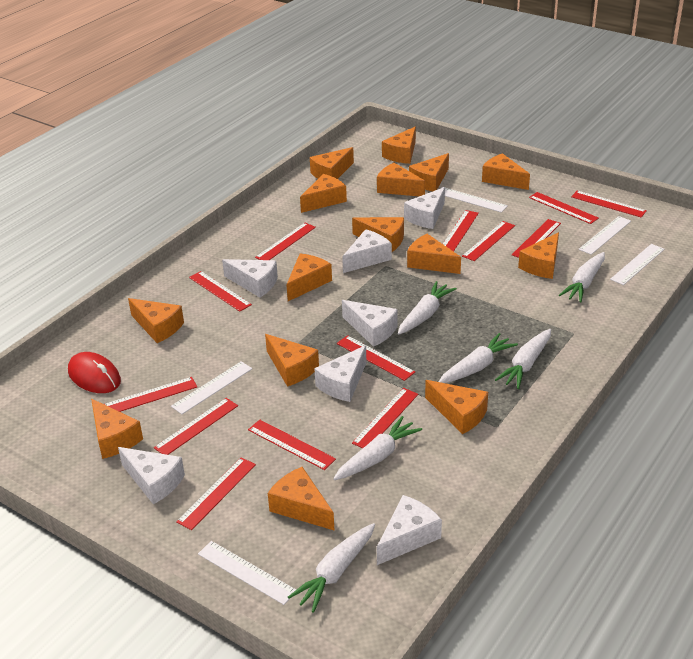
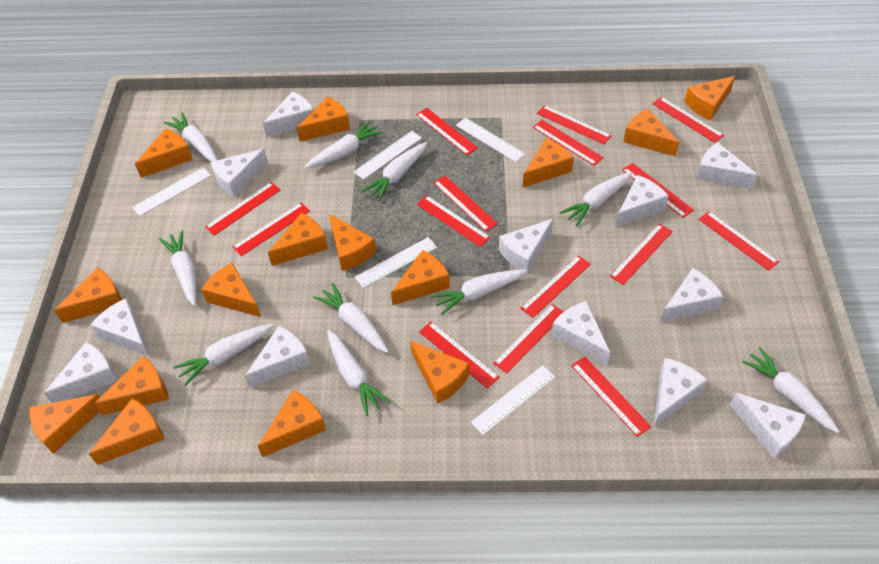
red mouse: [68,352,121,393] = 1 -> none = 0
red ruler: [104,377,197,412] [154,398,238,455] [176,457,256,530] [189,271,252,312] [248,420,336,470] [255,223,316,260] [337,335,415,381] [352,388,418,448] [443,210,479,252] [462,221,515,261] [512,219,561,258] [529,192,599,224] [571,191,647,217] = 13 -> [205,182,281,236] [232,203,310,256] [416,108,478,155] [417,196,491,247] [419,321,499,389] [433,176,498,232] [493,304,564,373] [520,255,591,318] [533,120,604,166] [537,105,612,144] [571,357,651,437] [610,224,673,285] [622,163,694,218] [652,97,724,143] [699,211,779,271] = 15
white carrot: [288,523,375,613] [333,416,422,480] [398,281,457,335] [438,333,518,383] [495,329,551,389] [559,252,605,303] = 6 -> [159,230,197,306] [164,112,218,162] [173,324,274,386] [305,121,383,169] [313,283,389,353] [327,330,391,416] [362,142,427,201] [431,269,527,315] [559,172,633,226] [742,347,840,433] = 10
white cheese: [118,447,185,504] [222,259,278,298] [314,345,366,402] [342,229,392,273] [342,300,398,347] [377,495,442,565] [404,187,445,229] = 7 -> [44,342,118,403] [90,299,150,357] [210,149,268,197] [245,326,310,388] [263,91,314,138] [499,219,553,273] [551,301,610,365] [615,175,669,228] [654,358,707,427] [660,268,723,322] [696,142,758,189] [729,393,806,459] = 12

